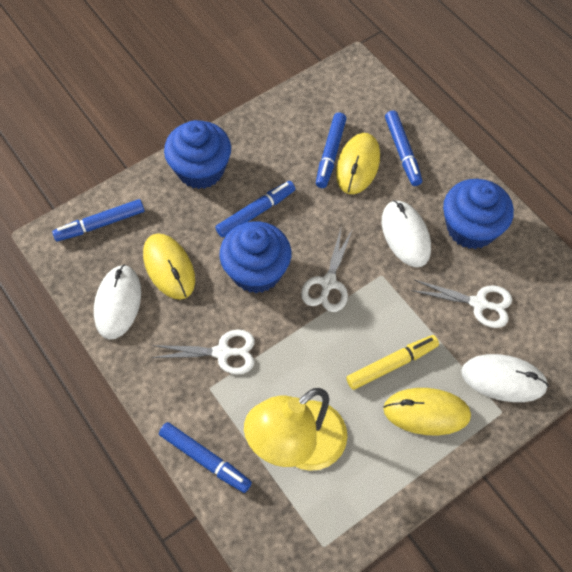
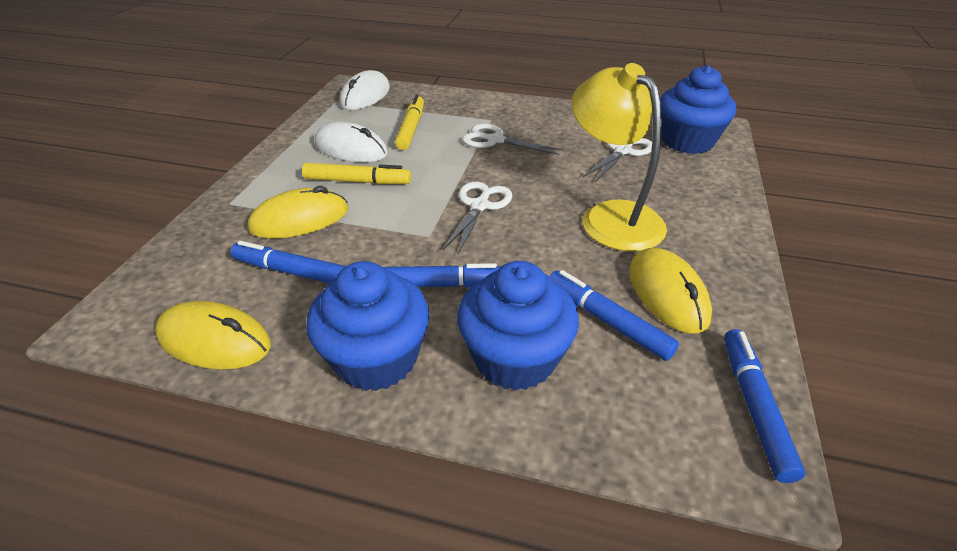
blue marker: [52,199,145,241] [159,422,252,493] [215,181,295,237] [316,112,346,188] [385,110,422,186] = 5 -> [230,241,346,283] [382,263,501,287] [550,270,679,361] [724,329,806,483] = 4
white mouse: [94,264,141,340] [382,200,431,267] [461,354,549,402] = 3 -> [314,122,388,162] [339,70,390,110] = 2
yellow marker: [346,335,439,390] = 1 -> [302,163,411,184] [395,95,424,150] = 2

